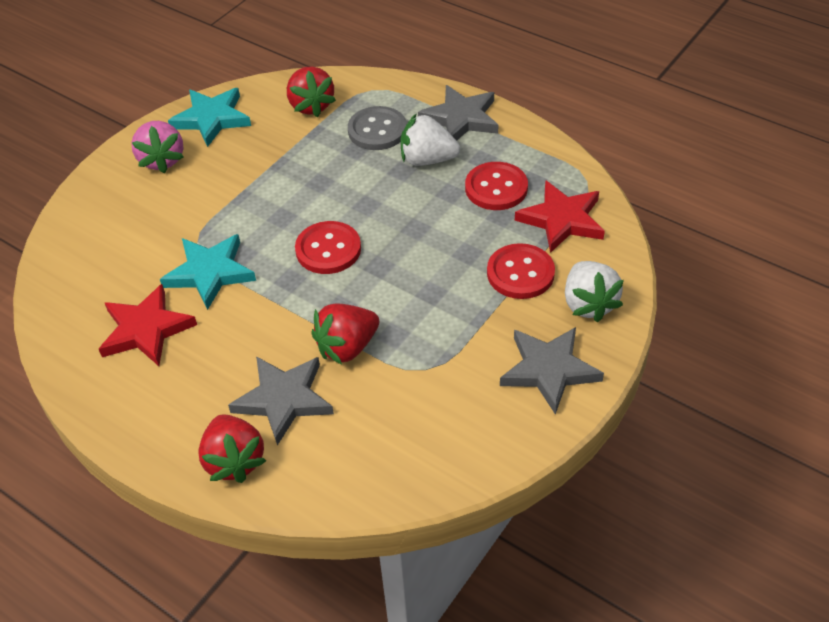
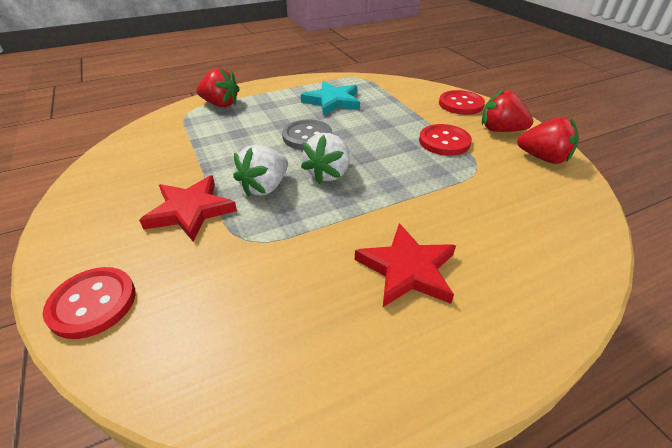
grey star: [228,356,334,446] [418,85,498,141] [500,327,604,415] = 3 -> none = 0
pink strawberry: [131,121,184,174] = 1 -> none = 0
turquoise star: [160,234,256,310] [168,88,251,147] = 2 -> [301,81,360,116] = 1

